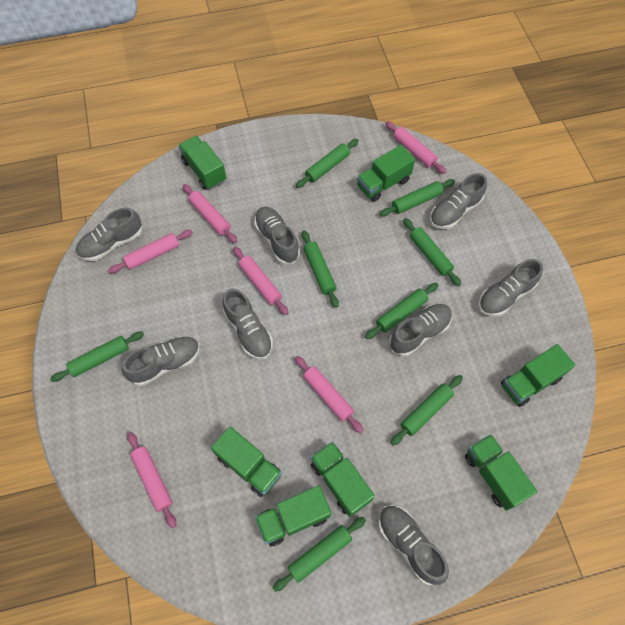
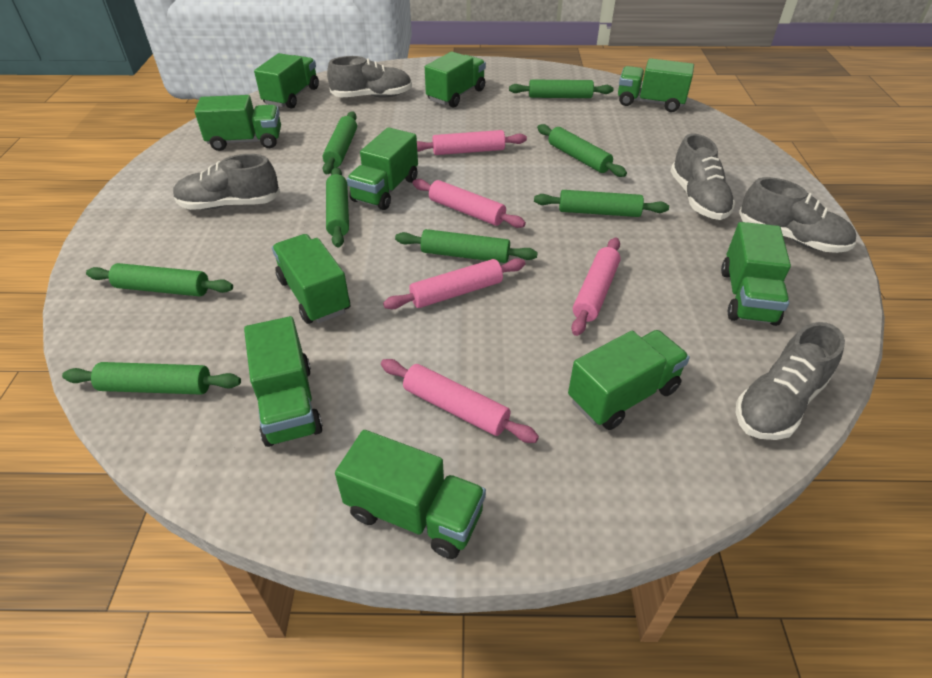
green truck: [178,136,226,190] [211,426,282,497] [255,485,331,546] [311,441,375,517] [357,145,415,202] [465,434,537,511] [501,344,575,407] = 7 -> [194,95,281,151] [244,316,323,447] [254,53,319,109] [272,234,350,324] [335,430,486,559] [347,127,418,210] [425,52,486,108] [568,330,690,430] [618,58,694,112] [721,222,791,326] = 10
grey shoe: [76,208,142,261] [122,336,200,386] [223,288,273,360] [254,207,300,264] [378,505,449,585] [389,304,452,356] [430,173,487,229] [478,259,543,317] = 8 -> [173,154,280,210] [327,56,412,98] [670,133,735,220] [736,322,845,440] [739,177,856,253] = 5
pink rolling pin: [108,230,193,273] [127,432,176,528] [183,184,237,243] [233,247,288,315] [295,356,363,433] [385,121,446,174] = 6 -> [381,359,539,443] [383,258,525,309] [413,179,526,228] [417,130,527,155] [571,238,621,336] = 5

